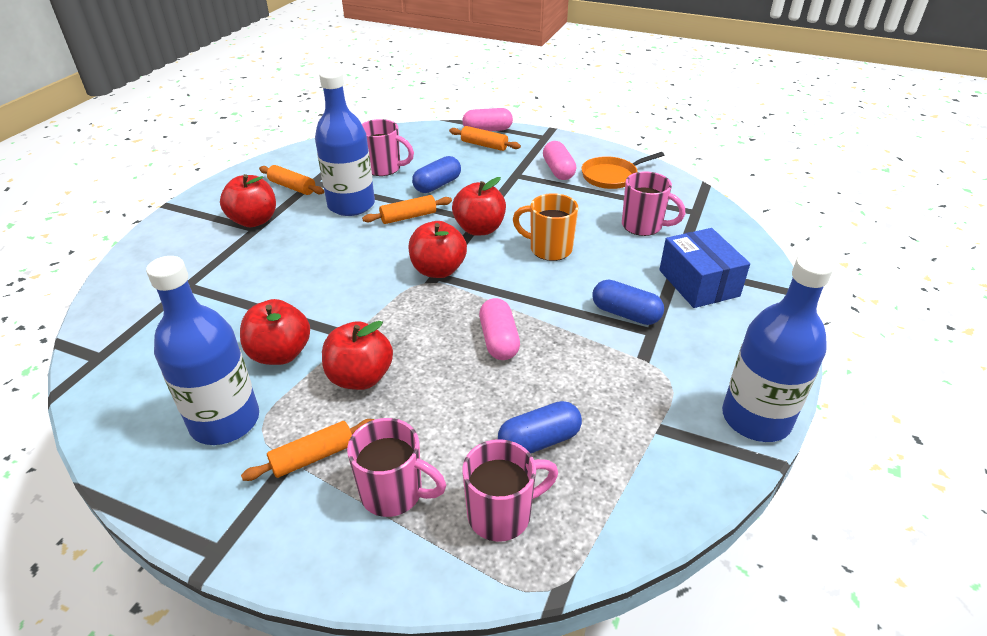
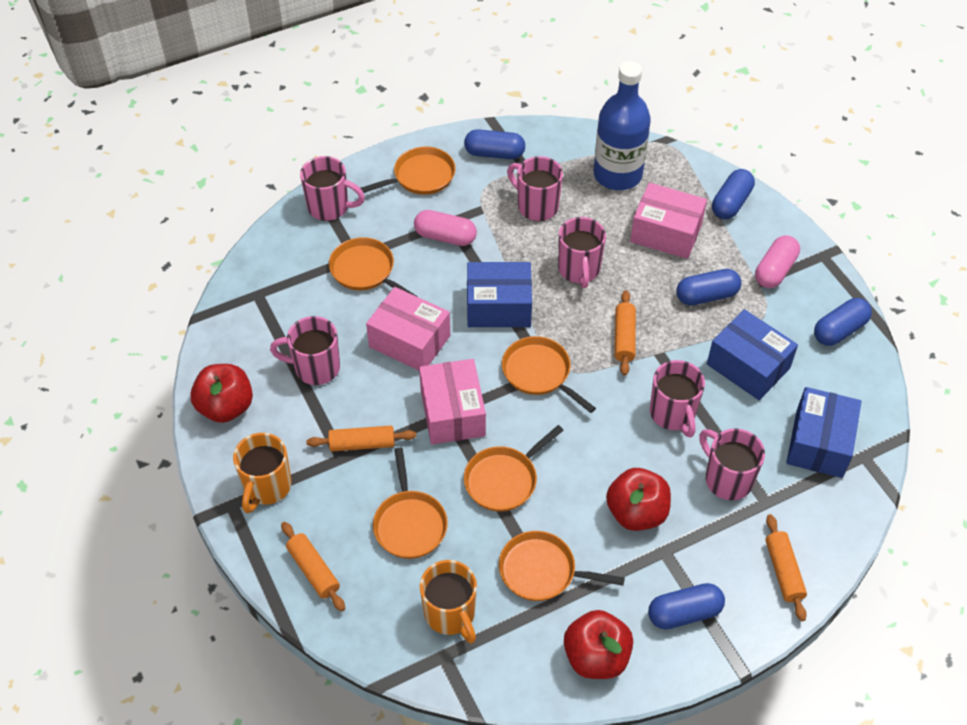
blue bottle: [146,256,259,445] [315,69,375,216] [722,253,834,442] = 3 -> [594,61,651,190] = 1
blue box: [659,228,750,308] = 1 -> [467,262,532,327] [707,309,798,400] [786,387,862,478] = 3
blue capsule: [412,156,461,193] [498,401,582,454] [592,280,664,325] = 3 -> [464,129,525,159] [648,583,725,629] [676,269,741,305] [712,169,755,219] [814,298,872,346] = 5
orange mug: [513,193,578,261] = 1 -> [233,433,292,513] [420,560,477,644] = 2
orange pan: [581,152,664,189] = 1 -> [329,237,418,297] [360,146,456,195] [373,448,448,559] [464,425,564,512] [499,531,625,601] [502,336,596,413] = 6
pink box: none = 0 -> [366,287,450,371] [419,359,486,444] [630,183,707,259] = 3
pink capsule: [462,108,513,131] [479,298,520,360] [543,141,576,180] = 3 -> [414,210,477,246] [755,235,800,288] = 2
pink mug: [347,418,446,517] [362,119,414,176] [462,439,558,542] [622,171,685,236] = 4 -> [270,316,340,385] [300,156,365,221] [507,156,563,221] [558,217,606,288] [650,360,705,437] [699,428,765,500] = 6
red apple: [220,174,276,227] [240,299,310,365] [322,321,393,390] [408,221,467,278] [452,177,506,236] = 5 -> [190,364,253,423] [564,610,633,679] [606,468,671,531] = 3

